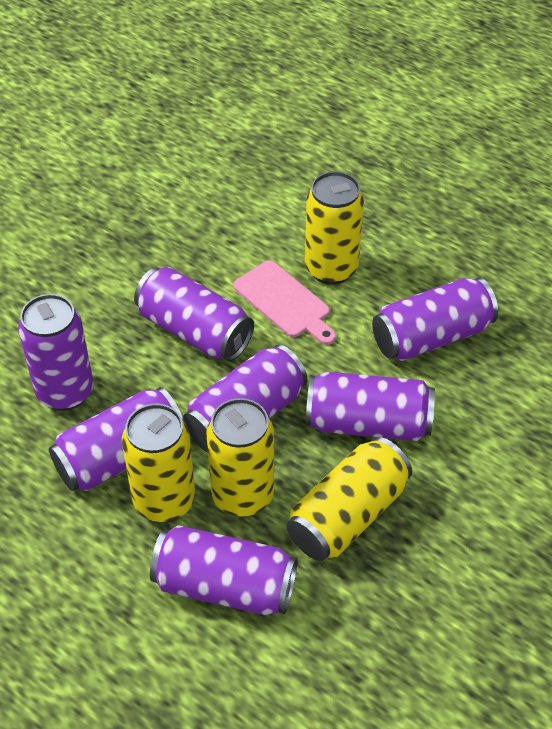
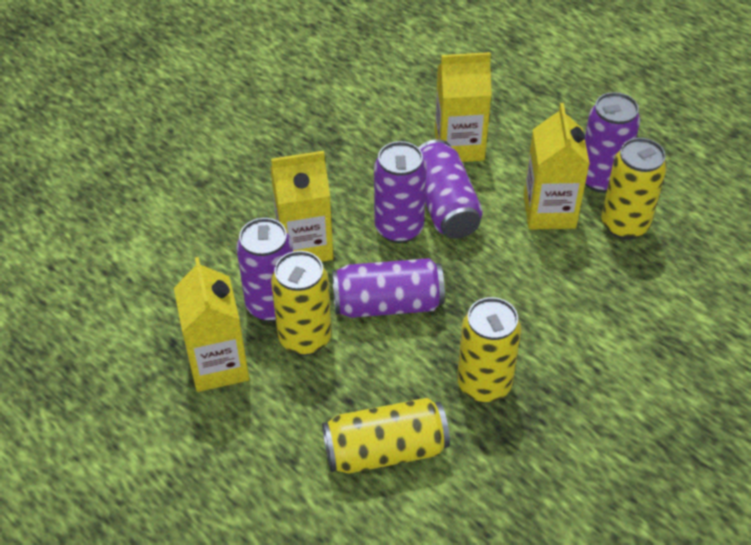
pink cutting board: [233,260,336,345] = 1 -> none = 0
purple can: [18,294,93,411] [49,387,184,491] [134,267,254,361] [150,525,298,615] [183,344,308,453] [306,372,435,441] [372,278,498,361] = 7 -> [236,218,293,322] [332,258,445,318] [374,141,427,243] [418,139,483,239] [585,92,640,193] = 5
yellow carton: none = 0 -> [174,257,249,392] [270,151,333,262] [435,52,492,162] [524,103,590,229] = 4

